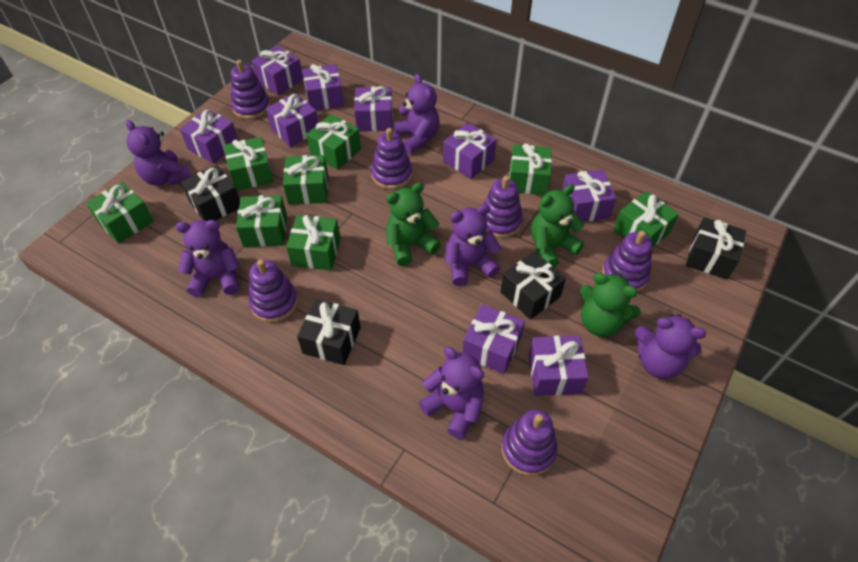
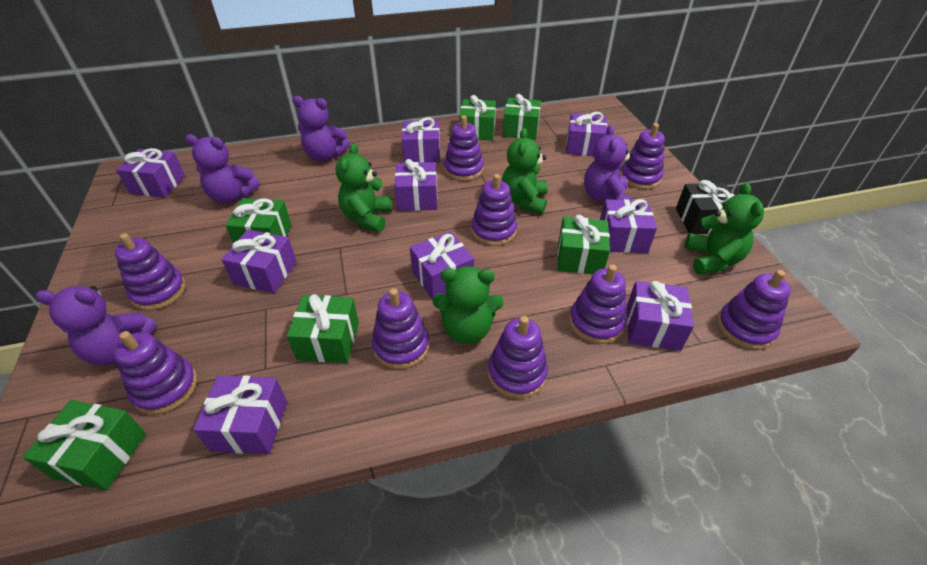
black gift: [181,165,240,221] [297,299,361,365] [500,251,566,320] [686,217,746,279] = 4 -> [676,180,735,234] = 1
green gift: [86,181,154,243] [224,137,273,191] [236,195,287,247] [283,155,328,205] [286,215,340,271] [306,114,361,170] [509,143,552,195] [613,191,679,248] = 8 -> [23,400,146,491] [225,198,292,243] [287,294,359,363] [459,95,496,141] [503,94,541,140] [558,215,610,274] = 6
green teddy bear: [386,183,441,266] [531,184,584,268] [580,273,641,337] = 3 -> [336,143,392,232] [432,266,504,344] [502,128,548,214] [685,183,764,275] = 4
purple stacking toy: [231,60,270,119] [249,259,298,322] [371,128,412,189] [484,176,523,238] [502,410,558,476] [602,231,652,292] = 6 -> [113,331,197,415] [115,233,186,310] [372,288,429,369] [444,115,484,181] [471,174,517,246] [488,316,548,399] [569,265,626,344] [620,123,665,189] [717,270,791,350] = 9
purple teddy bear: [126,120,192,186] [176,220,240,297] [394,74,439,154] [419,347,484,439] [445,204,501,286] [635,314,706,379] = 6 -> [35,286,157,366] [185,134,260,204] [292,96,350,161] [584,125,633,205] = 4

